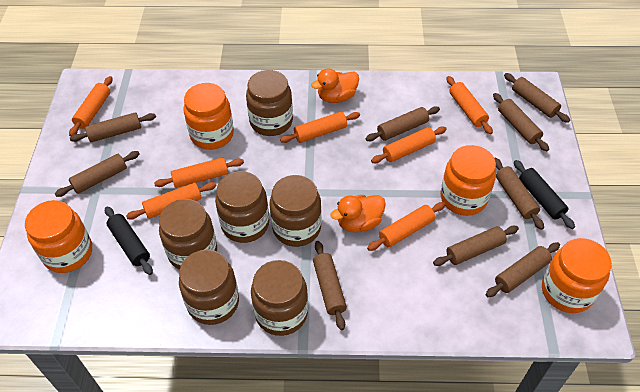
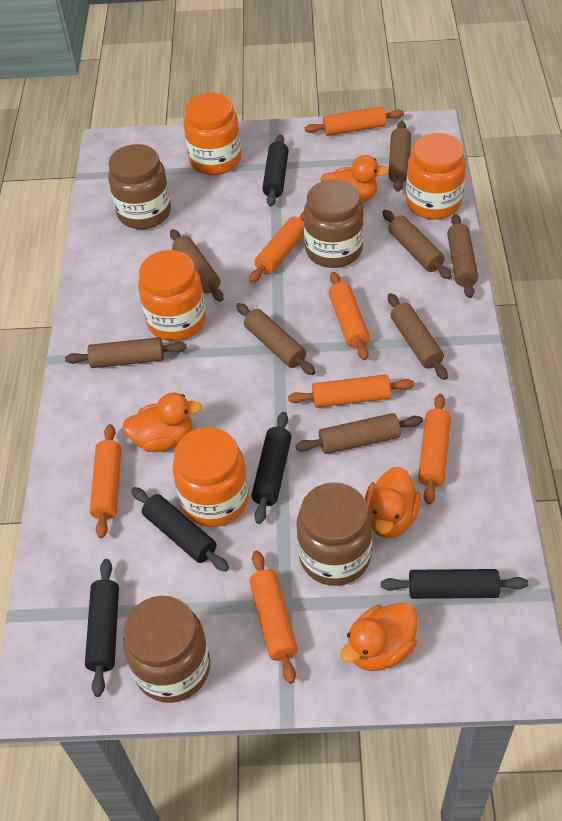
black rolling pin: [105,206,153,275] [514,160,575,229] = 2 -> [85,559,119,697] [131,487,229,572] [251,412,291,524] [262,134,289,207] [381,569,528,599] = 5
brown jar: [159,199,217,270] [179,250,239,325] [215,171,269,243] [246,70,293,136] [251,260,308,336] [270,175,322,247] = 6 -> [108,144,171,229] [123,596,210,703] [296,482,373,586] [304,180,364,268] = 4
brown rolling pin: [55,151,140,197] [70,112,156,142] [313,241,347,330] [365,106,440,141] [433,226,519,266] [485,242,560,297] [493,93,549,151] [495,158,544,230] [504,73,570,123] = 9 -> [65,337,187,368] [170,229,223,302] [236,303,315,375] [296,413,423,454] [382,210,452,279] [388,121,411,192] [388,293,448,380] [447,214,478,298] = 8
orange duck: [311,69,359,103] [330,195,386,232] = 2 -> [122,393,202,452] [320,155,389,203] [340,602,418,671] [365,466,421,538] = 4

